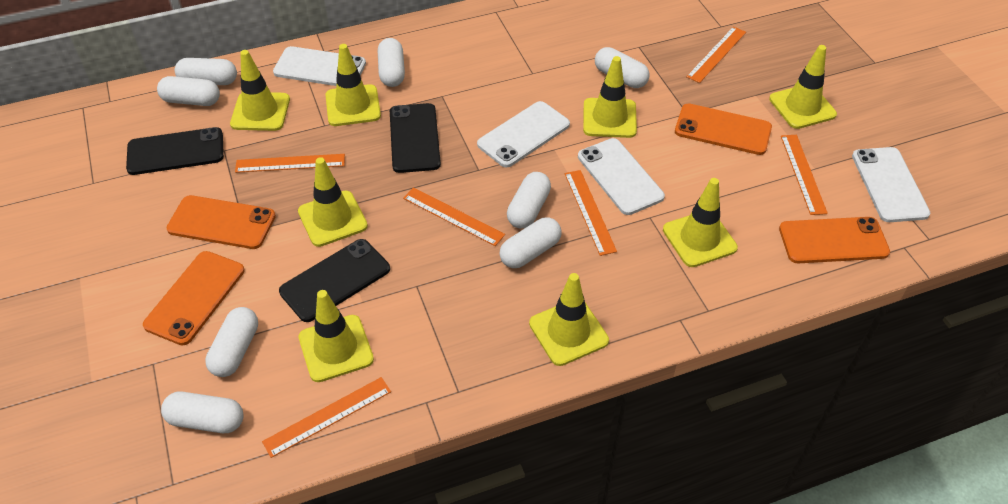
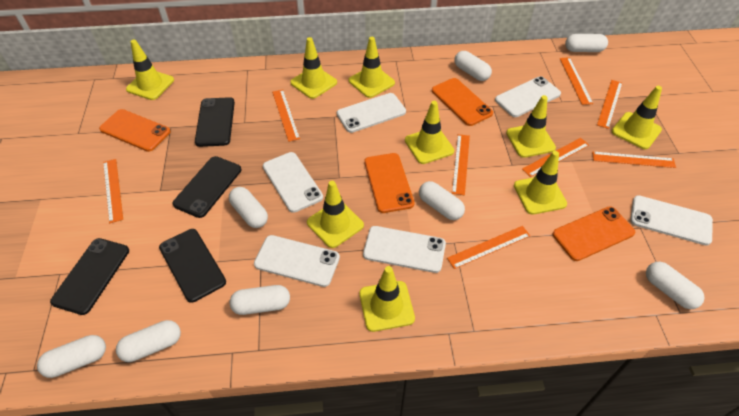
black phone: [126,127,224,175] [279,239,390,322] [390,103,441,173] = 3 -> [50,238,129,315] [159,229,226,303] [172,156,241,218] [195,97,235,147] = 4
orange ruler: [235,154,345,173] [262,377,391,458] [403,187,505,246] [565,170,617,256] [686,26,746,83] [781,135,828,215] = 6 -> [103,159,123,223] [272,90,300,142] [447,226,530,269] [452,134,470,195] [522,138,589,177] [560,57,593,105] [592,151,676,168] [597,80,623,129] = 8
white phone: [273,46,366,86] [477,101,570,167] [578,138,665,215] [852,147,930,222] = 4 -> [254,235,340,287] [263,152,323,213] [337,93,406,133] [363,226,446,273] [495,76,561,117] [630,195,713,246] = 6
yellow traffic cone: [230,50,290,131] [298,157,368,247] [299,290,374,382] [325,44,381,126] [529,273,609,366] [583,56,637,138] [663,178,738,267] [769,45,837,129] = 8 -> [126,39,174,100] [290,37,337,99] [307,181,364,248] [349,37,395,98] [359,266,415,332] [405,101,454,164] [506,95,556,158] [514,151,567,215] [612,86,662,149] = 9

